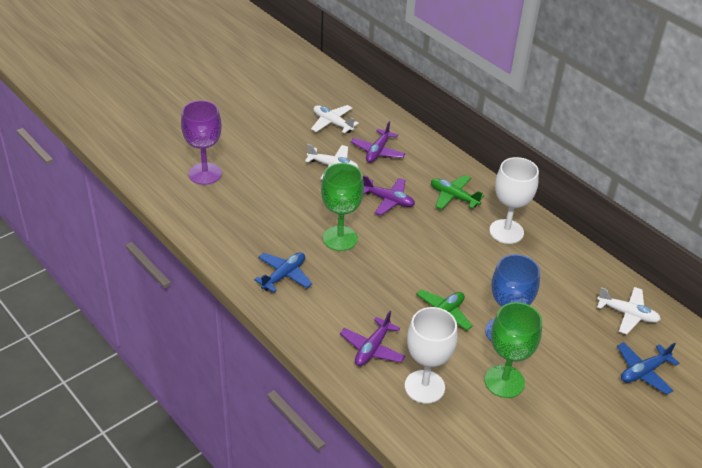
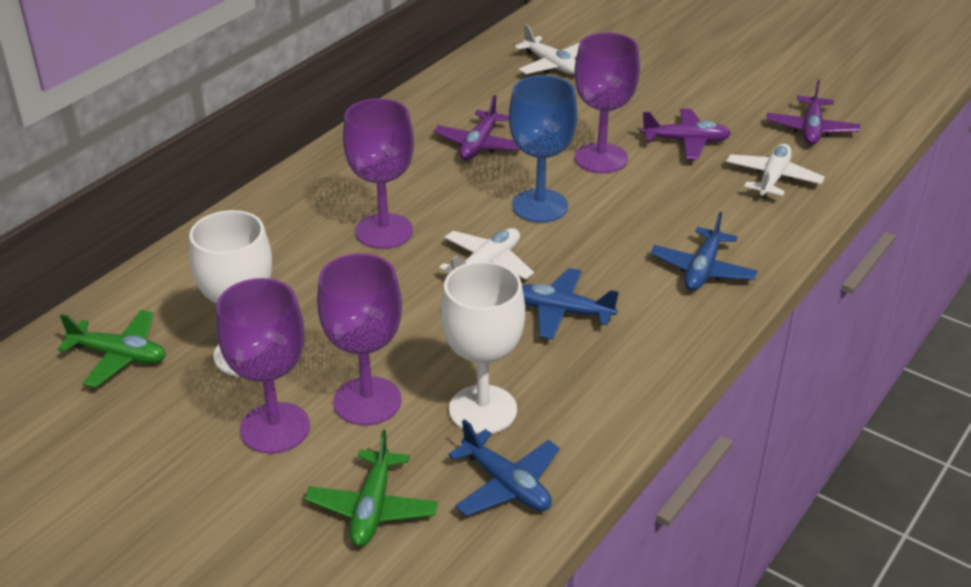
blue plane: [254,252,312,293] [617,342,679,395] = 2 -> [448,419,560,516] [522,268,619,339] [650,212,758,291] = 3
green goblet: [321,163,364,251] [484,302,542,398] = 2 -> none = 0
purple goblet: [181,100,222,185] = 1 -> [216,278,310,454] [317,253,402,426] [343,98,414,249] [574,32,640,173] = 4

